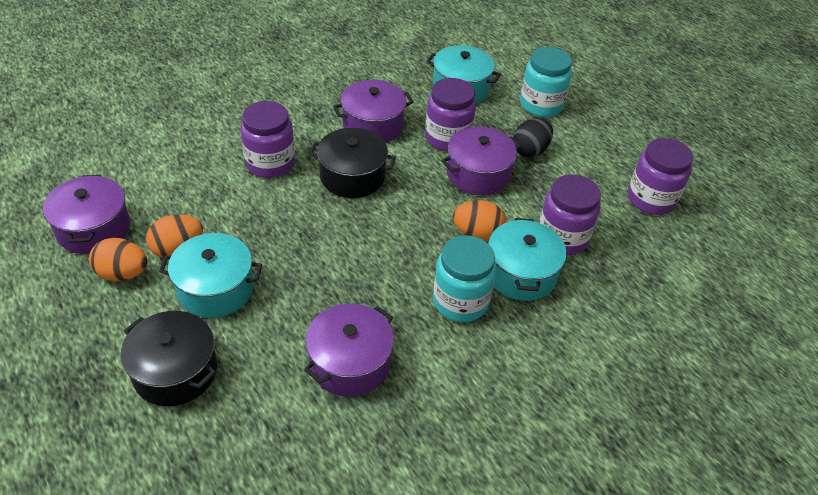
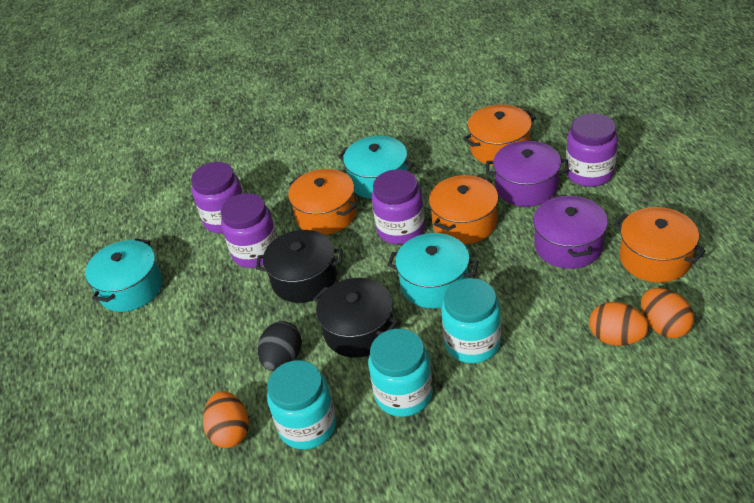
orange pot: none = 0 -> [288,169,356,235] [429,175,498,244] [463,104,536,166] [614,207,706,283] = 4
purple pot: [43,174,130,254] [304,303,394,397] [333,80,413,142] [442,126,521,196] = 4 -> [486,141,569,207] [533,194,608,269] = 2
turquoise jar: [433,235,496,322] [520,47,572,117] = 2 -> [267,360,336,449] [368,329,433,417] [441,278,501,363] = 3

